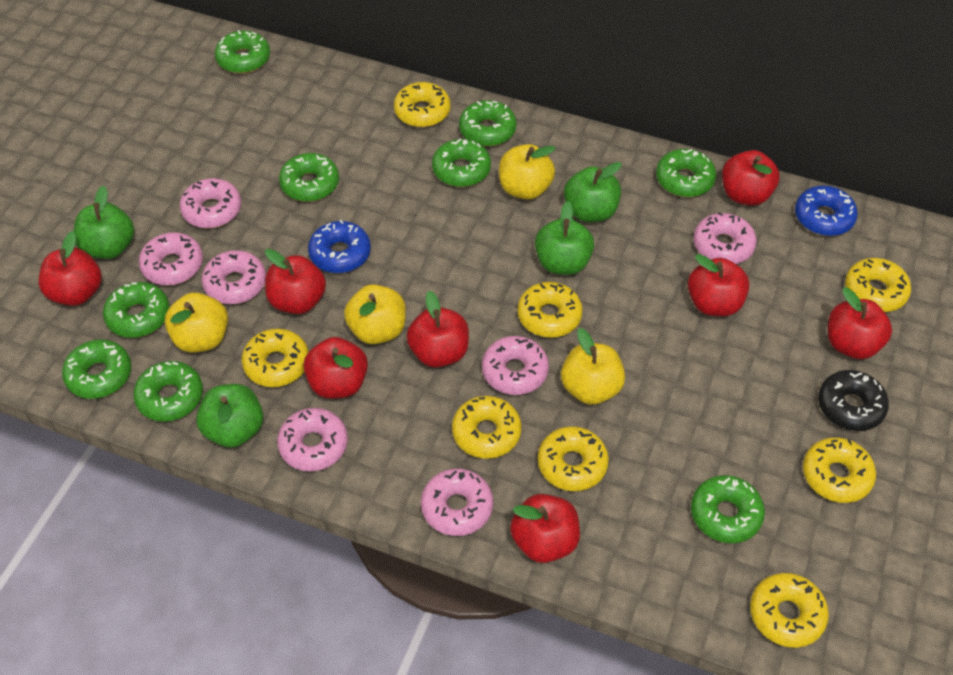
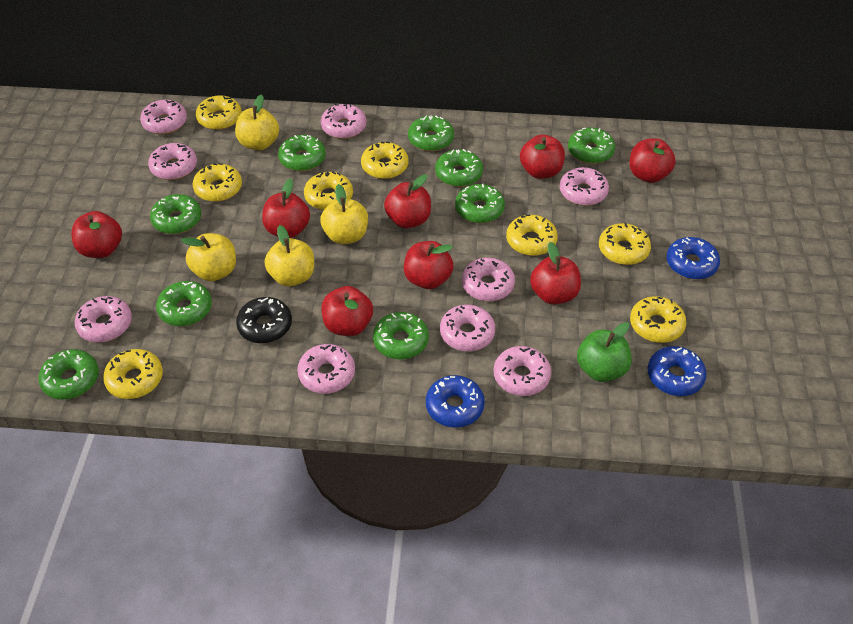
blue donut: [308,220,371,273] [795,186,858,236] = 2 -> [426,375,485,428] [648,346,707,396] [666,237,720,280] = 3
green apple: [74,185,134,259] [196,384,263,447] [535,201,594,275] [564,162,622,222] = 4 -> [577,322,632,382] = 1
pink donut: [139,232,203,285] [180,178,241,228] [202,250,266,304] [277,408,348,471] [421,468,493,536] [482,336,549,395] [694,212,757,264] = 7 -> [75,296,132,342] [140,100,187,134] [148,143,197,180] [297,344,355,394] [321,104,366,139] [440,305,495,351] [462,258,515,302] [494,346,551,396] [560,167,609,206] = 9

